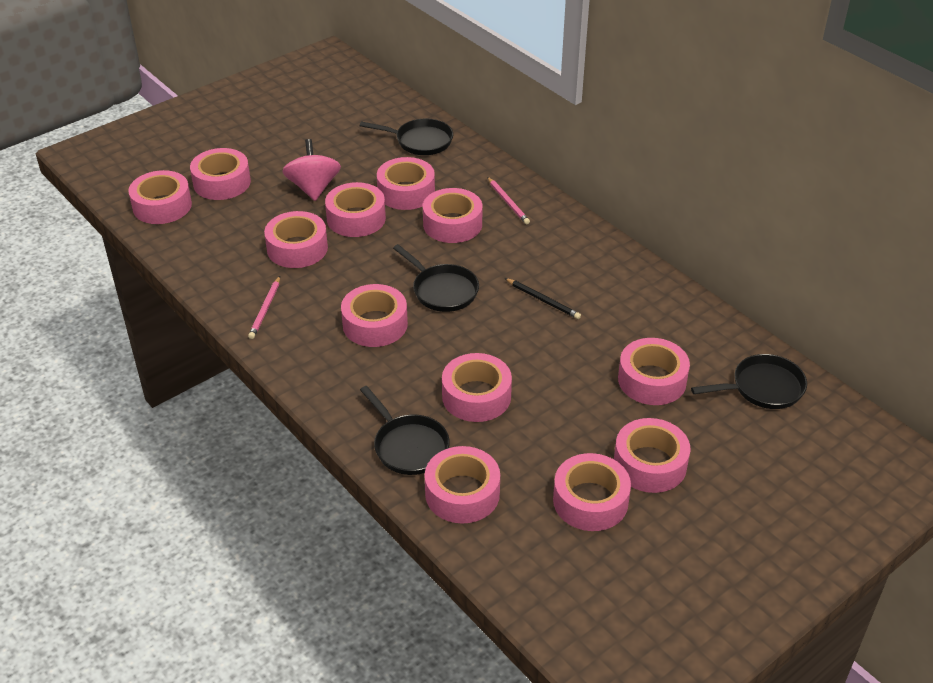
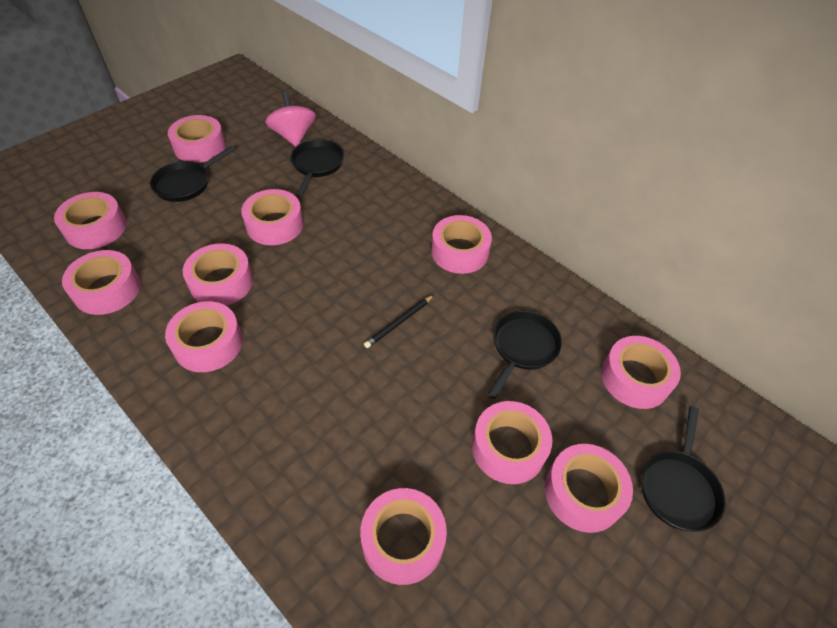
pink pencil: [248,276,280,339] [487,177,530,224] = 2 -> none = 0
pink tape: [128,170,192,224] [190,148,251,200] [264,211,328,268] [325,182,386,237] [341,284,408,347] [377,157,435,210] [423,188,482,243] [425,446,500,524] [442,353,512,422] [553,453,631,531] [614,418,690,493] [618,338,690,405] = 12 -> [54,192,127,249] [62,250,141,315] [165,301,243,372] [168,115,226,163] [183,243,253,306] [241,189,303,245] [360,488,447,585] [431,215,492,274] [472,401,552,484] [545,444,633,533] [601,336,681,409] = 11

